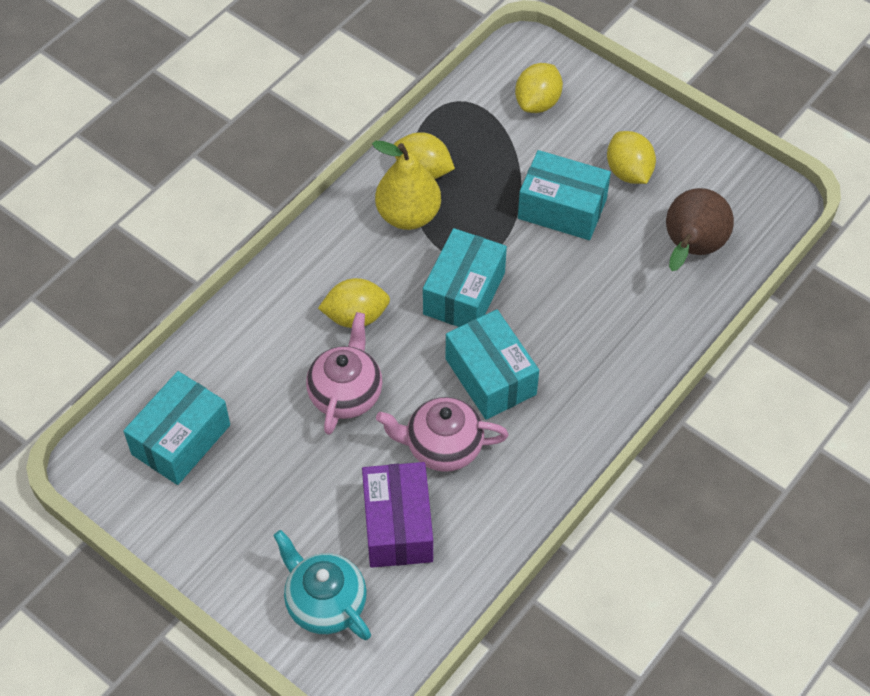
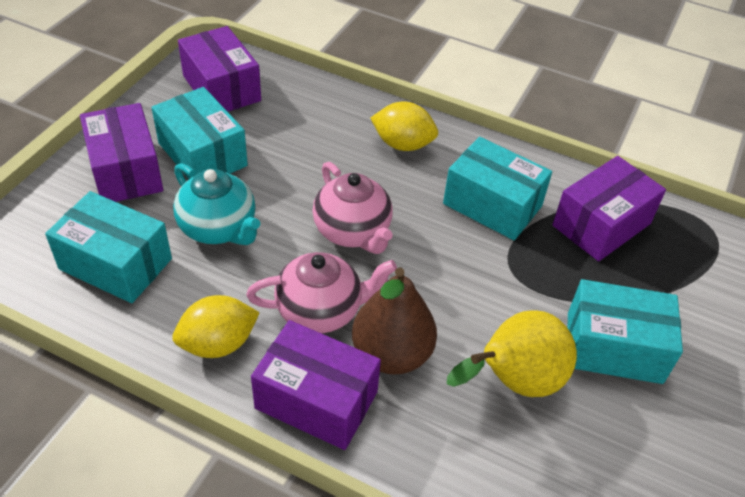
purple box: [362,462,433,568] = 1 -> [80,103,163,202] [178,26,261,112] [251,320,381,450] [552,156,666,261] = 4
yellow lemon: [318,278,390,328] [394,132,455,179] [515,63,563,113] [607,131,656,184] = 4 -> [172,295,260,358] [371,102,438,151] = 2

